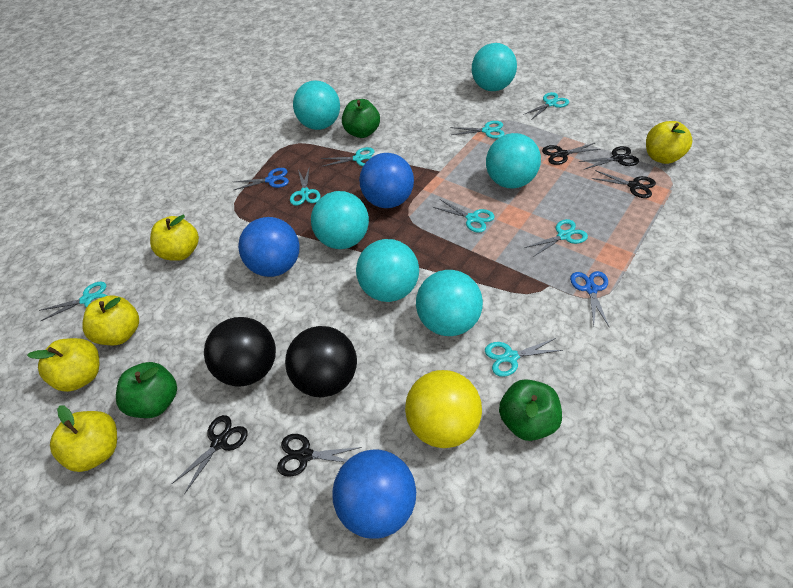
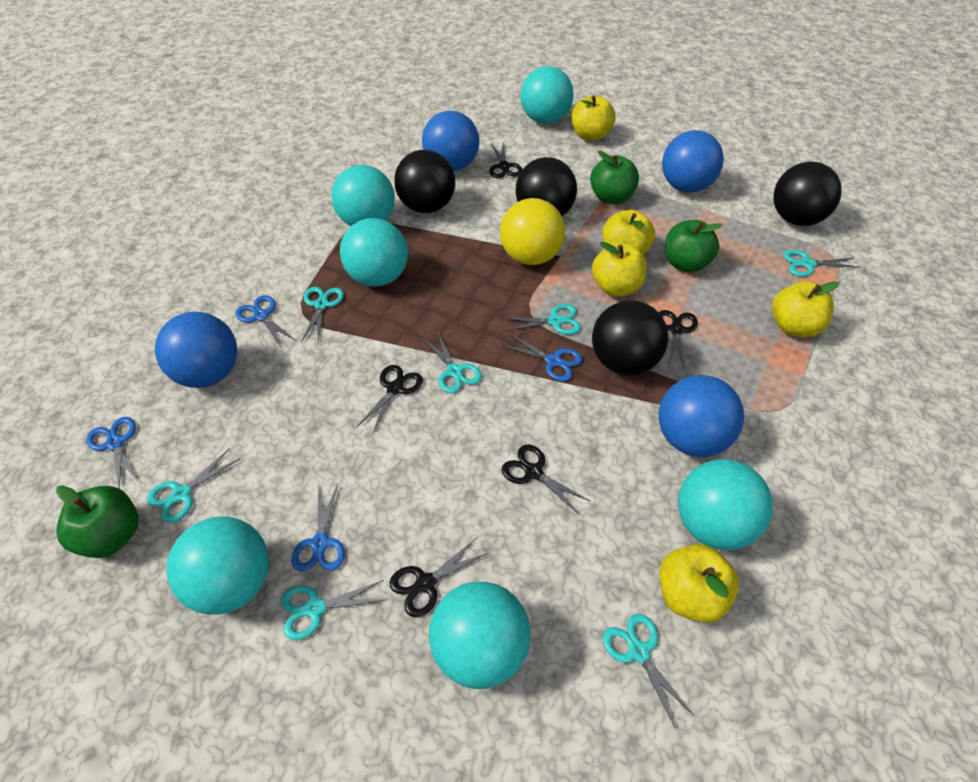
black ball: [204,317,276,386] [285,326,357,397] = 2 -> [394,150,456,213] [516,157,577,216] [592,300,668,375] [773,161,842,226] = 4
blue ball: [238,217,300,277] [332,449,416,539] [359,153,414,208] = 3 -> [155,312,237,388] [422,111,479,171] [659,375,744,457] [662,130,724,192] = 4
blue scissors: [234,168,289,190] [570,271,610,328] = 2 -> [86,417,139,489] [235,295,296,347] [291,484,345,571] [501,334,582,382] = 4
turquoise scissors: [39,282,107,321] [290,169,321,206] [321,147,375,167] [433,199,495,233] [451,121,505,139] [485,338,563,377] [523,92,569,120] [524,219,588,257] = 8 -> [147,448,241,523] [281,580,385,640] [301,287,344,343] [423,332,482,393] [502,304,581,335] [602,614,695,729] [783,250,860,277] = 7

